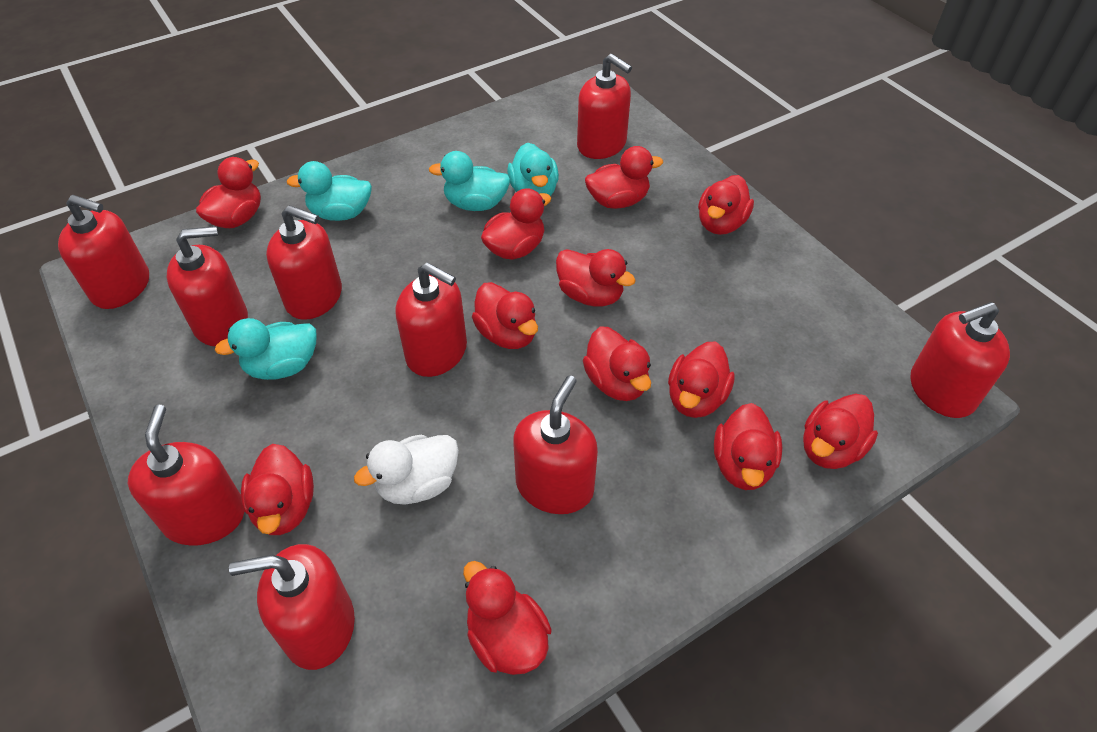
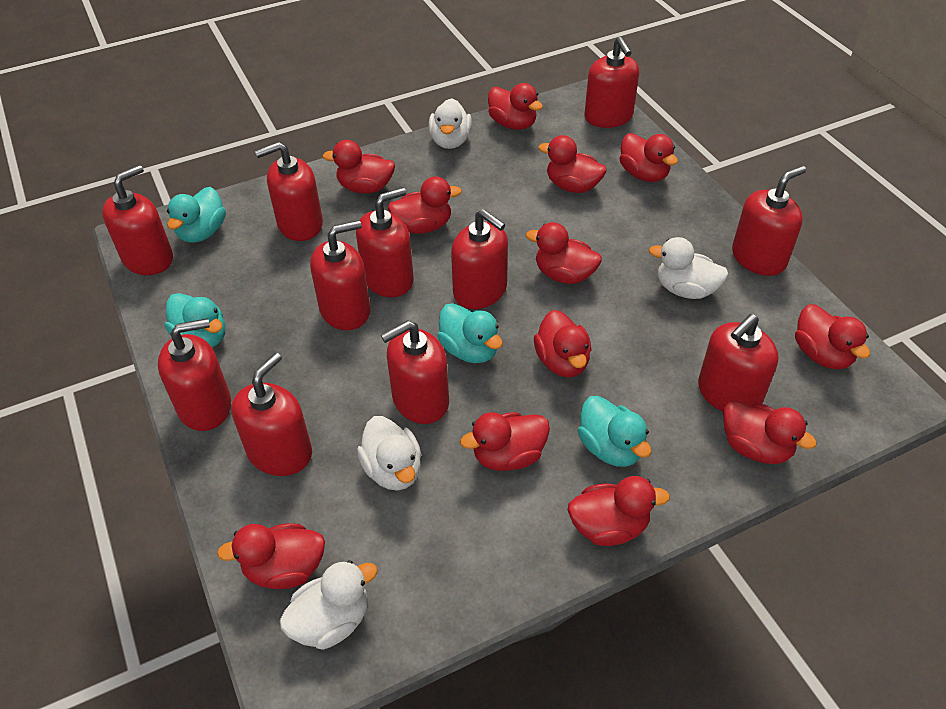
red soap dispenser: [58,195,149,309] [128,404,244,546] [166,226,248,346] [229,544,355,670] [266,205,342,320] [396,262,467,377] [513,375,598,514] [577,54,632,159] [911,302,1010,418] = 9 -> [102,165,173,275] [158,318,231,431] [232,353,312,476] [255,142,323,241] [310,220,371,330] [356,187,414,297] [381,320,449,424] [451,209,508,309] [585,37,639,128] [698,314,779,412] [732,166,806,276] = 11
white duck: [354,435,459,505] = 1 -> [280,560,378,650] [357,416,421,491] [429,98,472,149] [649,237,729,299] = 4

